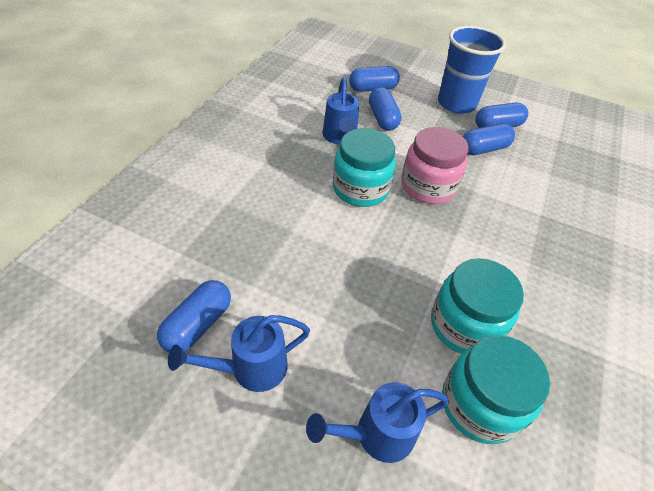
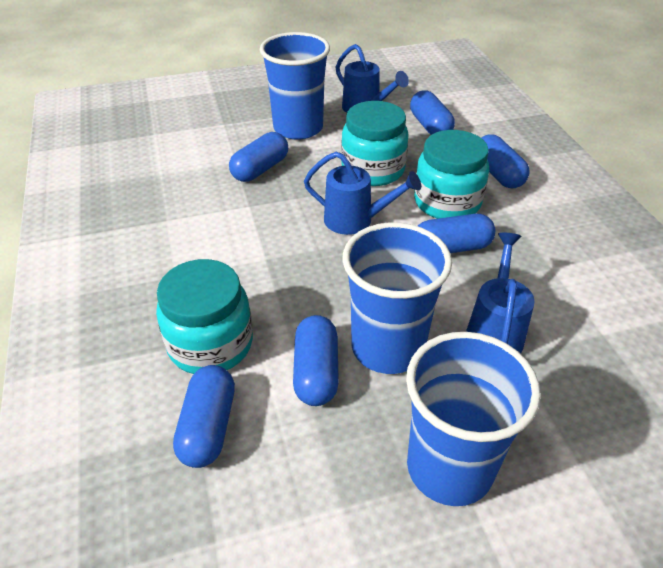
blue capsule: [157,280,231,352] [349,66,400,92] [369,87,401,131] [463,123,515,155] [475,103,528,128] = 5 -> [173,365,235,468] [229,132,288,182] [293,315,339,406] [410,91,455,135] [418,214,495,253] [482,134,530,188] = 6
blue cup: [438,26,506,114] = 1 -> [260,32,330,140] [343,222,452,374] [406,332,541,506] = 3
pink jar: [401,127,469,204] = 1 -> none = 0

